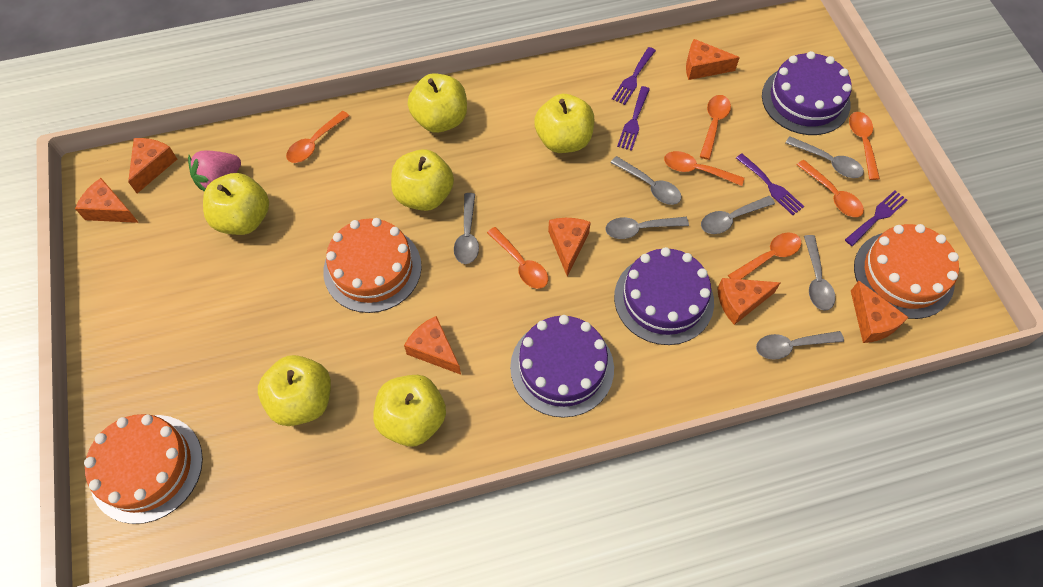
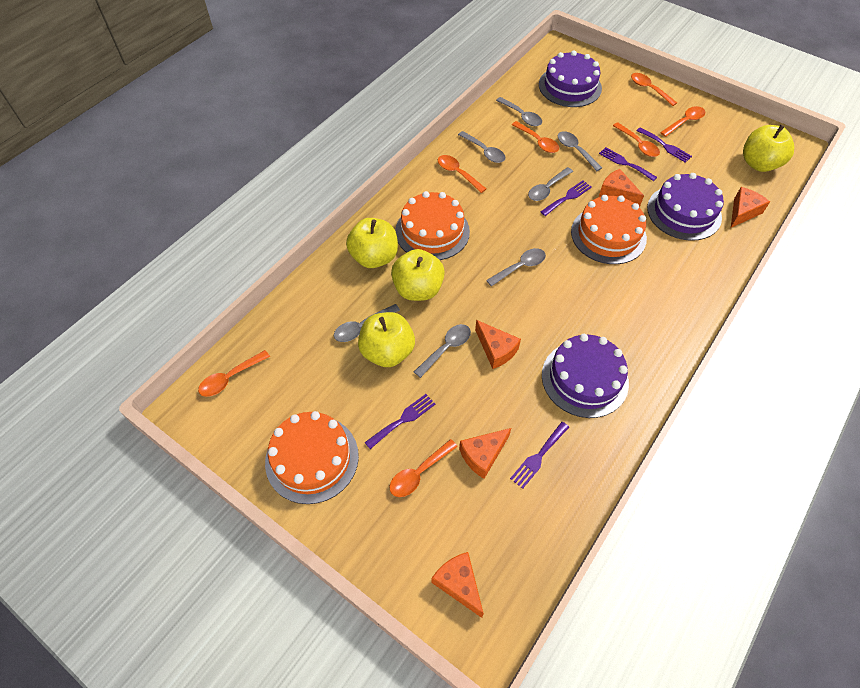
orange cheese: [75,178,139,223] [128,138,177,194] [404,316,461,375] [548,218,591,277] [686,39,740,80] [717,278,781,325] [851,281,909,343] = 7 -> [432,552,484,618] [459,428,511,479] [475,320,521,369] [599,169,644,207] [731,187,770,228] = 5
pink strawberry: [188,150,241,192] = 1 -> none = 0
purple fork: [612,47,656,105] [617,86,650,151] [736,154,804,215] [845,190,907,246] = 4 -> [365,394,436,449] [510,422,569,489] [541,181,592,216] [599,147,657,181] [636,127,692,163] = 5
yellow apple: [203,173,269,235] [258,355,331,426] [373,375,446,447] [391,149,454,211] [408,73,467,133] [534,94,594,153] = 6 -> [346,218,398,268] [358,312,415,367] [391,249,445,301] [743,125,794,172] = 4

